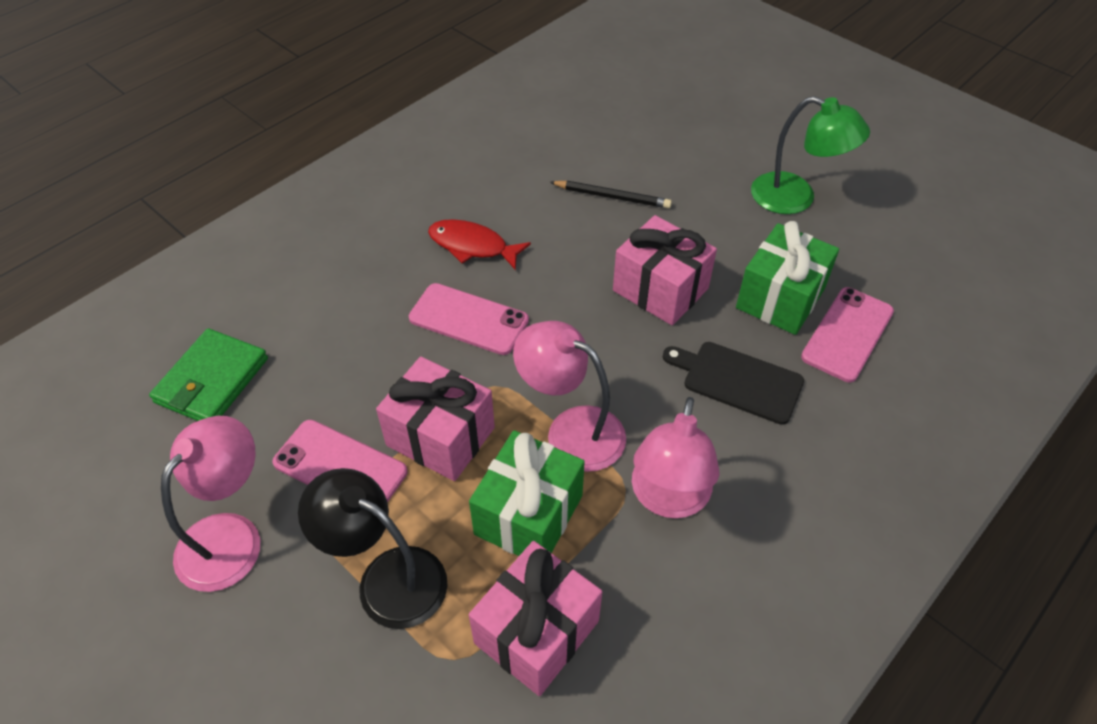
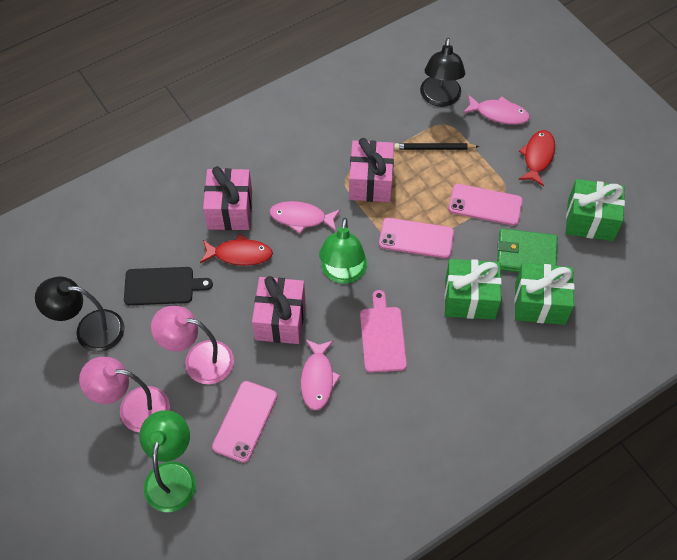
black lamp: [298,468,448,629] = 1 -> [35,277,125,352] [420,38,465,107] = 2
green gift: [469,430,585,556] [736,221,839,335] = 2 -> [444,259,502,320] [514,263,574,325] [566,179,625,241] = 3
green lamp: [751,96,870,214] = 1 -> [139,410,196,512] [319,218,367,284] = 2
pink cutting board: none = 0 -> [360,290,407,372] = 1
pink fish: none = 0 -> [269,201,340,233] [301,339,341,410] [463,95,530,125] = 3
pink lamp: [161,416,260,592] [513,321,626,472] [632,397,720,519] = 3 -> [79,357,170,433] [151,306,234,384] = 2
red fish: [428,219,531,269] = 1 -> [200,234,273,266] [519,130,555,186] = 2

